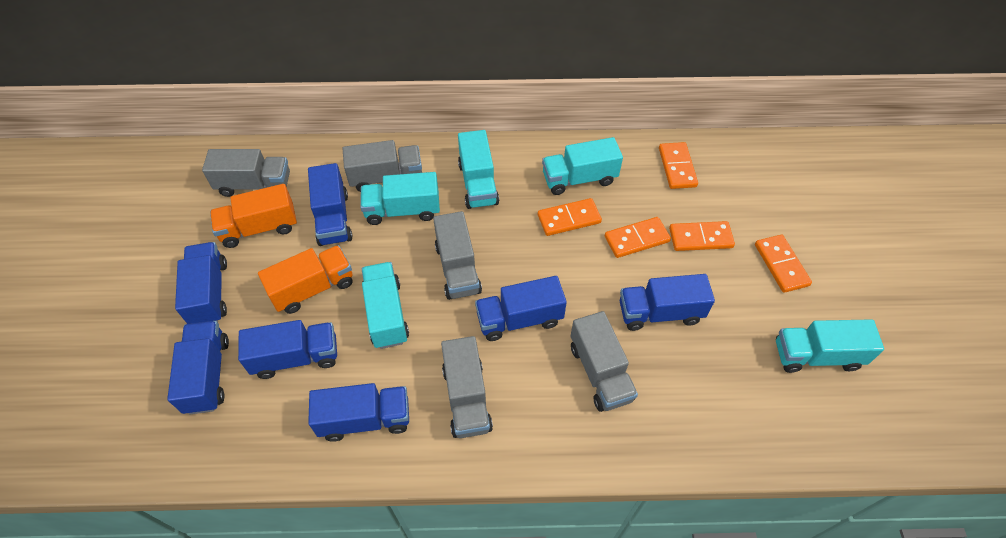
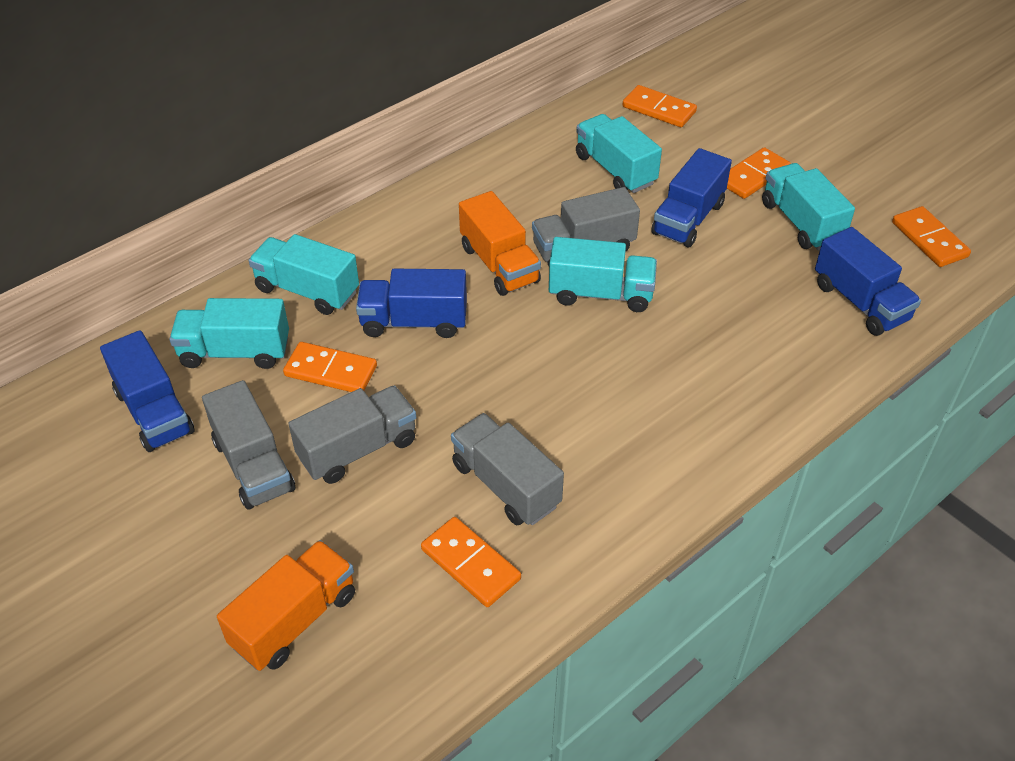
blue truck: [167,321,229,414] [175,242,227,324] [238,320,337,379] [308,163,353,246] [308,383,409,442] [475,276,567,341] [620,274,715,331] = 7 -> [100,330,195,452] [356,269,467,338] [651,148,732,248] [815,227,921,336] = 4
grey truck: [202,149,290,197] [343,140,422,192] [433,211,482,300] [441,336,493,438] [571,311,638,412] = 5 -> [202,380,295,510] [289,386,416,484] [451,413,564,525] [532,187,640,266] = 4

